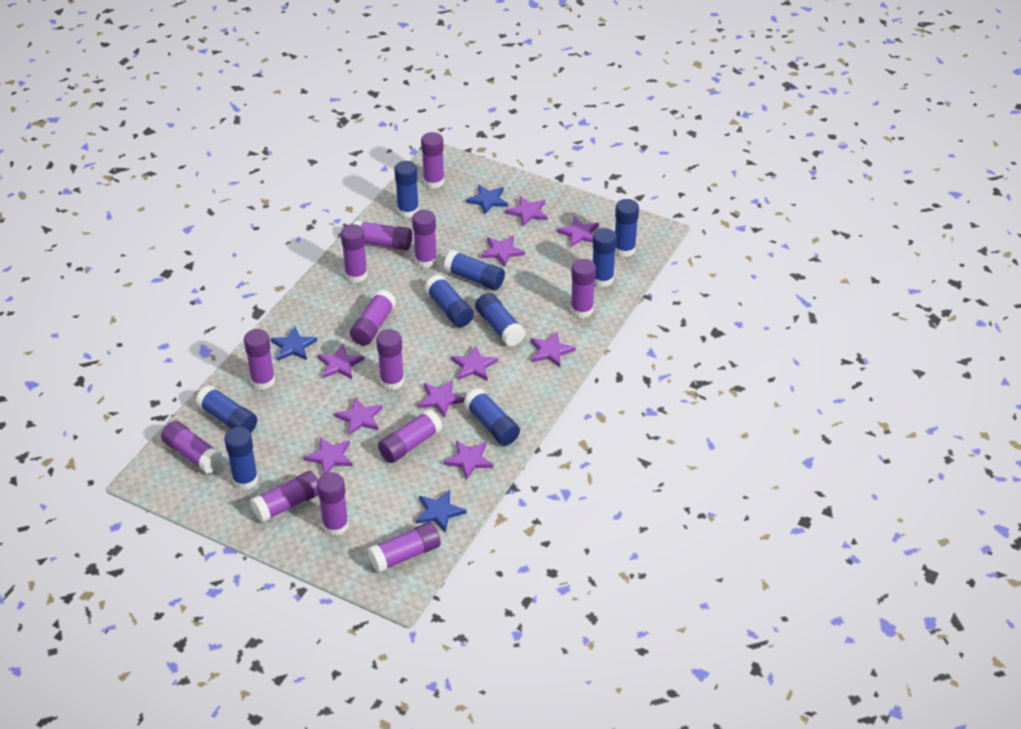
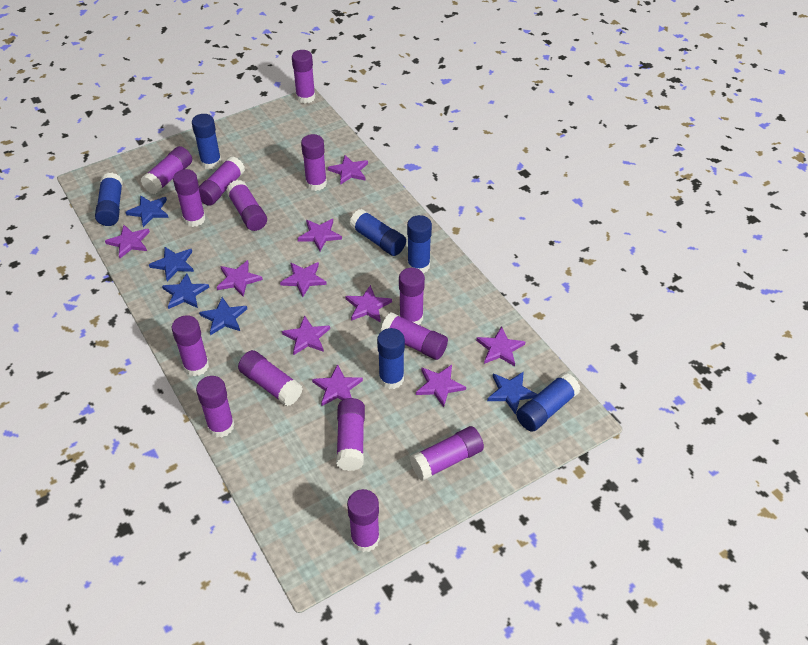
blue glue stick: [196,385,257,433] [224,427,258,490] [394,161,419,218] [425,275,474,327] [444,250,505,290] [464,388,520,446] [475,293,525,347] [593,228,617,287] [615,199,639,257] = 9 -> [95,173,123,226] [192,114,221,170] [350,209,406,256] [377,328,405,389] [407,215,432,273] [516,372,581,432] = 6
blue star: [271,327,318,361] [416,490,466,533] [466,185,508,214] = 3 -> [125,195,169,227] [149,247,194,281] [162,274,209,309] [199,297,247,335] [487,371,537,415] = 5
purple glue stick: [161,421,223,474] [244,329,275,390] [250,471,318,523] [317,472,349,536] [341,224,368,283] [350,290,396,345] [354,220,412,251] [368,522,441,573] [376,329,404,390] [378,409,442,463] [412,210,437,268] [421,132,444,189] [571,259,596,318] = 13 -> [141,146,192,194] [172,315,209,376] [173,169,206,227] [196,376,234,437] [198,156,245,206] [226,180,267,231] [238,350,303,406] [292,50,315,104] [301,134,327,191] [336,398,365,471] [347,489,380,552] [381,313,448,360] [399,268,425,325] [410,426,484,481] = 14

